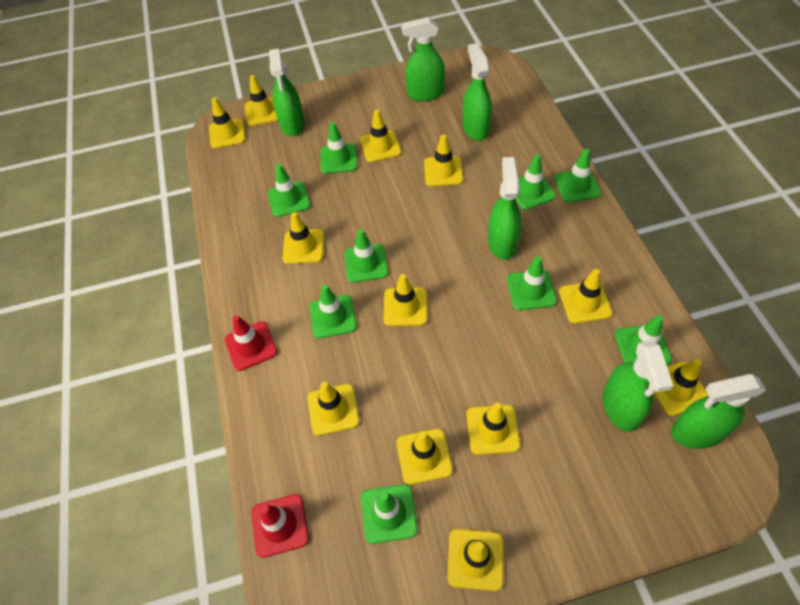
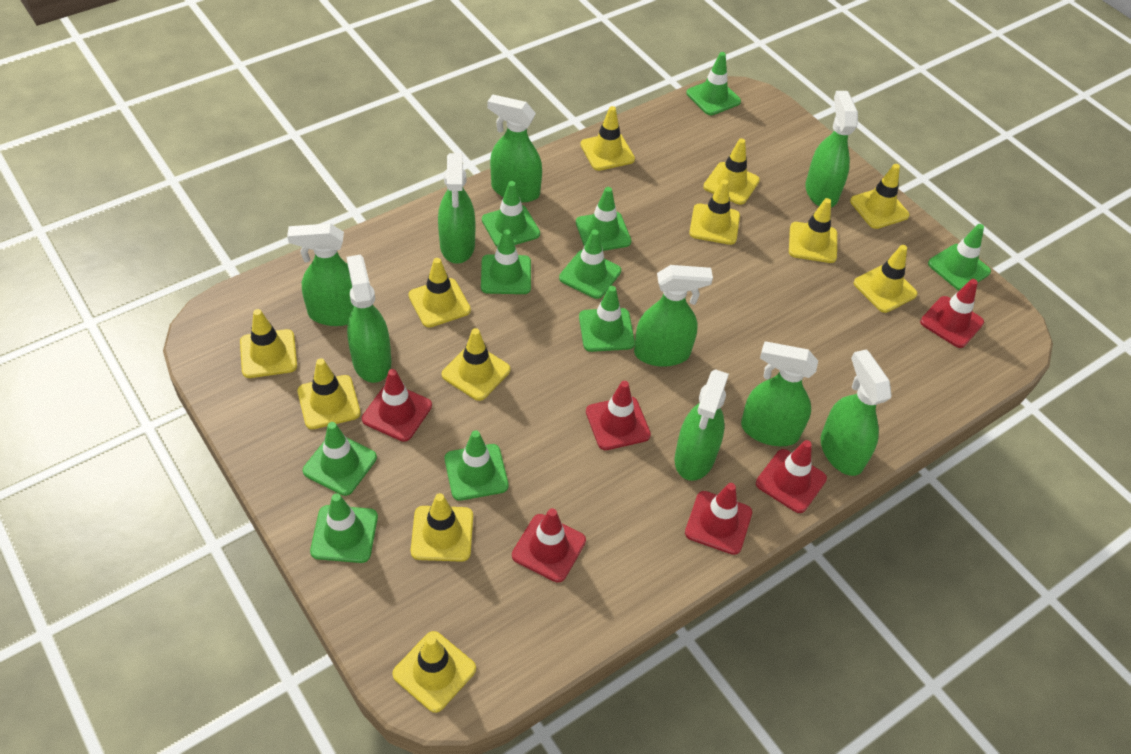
green spray bottle: [269,49,305,136] [401,17,445,101] [463,43,492,141] [488,157,522,260] [603,341,673,432] [671,374,766,449] = 6 -> [287,223,355,326] [347,255,391,383] [438,153,475,264] [487,94,542,202] [634,265,713,367] [675,369,729,481] [741,341,818,446] [805,91,858,207] [821,349,892,476] = 9
green traffic cone: [268,164,310,217] [310,285,357,339] [320,122,358,174] [344,229,388,283] [361,484,417,544] [507,256,557,310] [515,154,556,210] [554,149,601,203] [614,315,672,365] = 9 -> [303,422,377,496] [310,493,378,563] [445,430,509,501] [481,229,531,294] [482,181,540,247] [559,229,621,299] [576,187,631,251] [579,286,635,352] [686,52,741,115] [928,224,991,291] = 10
red traffic cone: [225,315,277,371] [251,494,309,558] = 2 -> [362,369,432,442] [512,508,586,582] [586,381,651,450] [685,483,752,555] [756,440,827,513] [920,279,984,348] = 6

